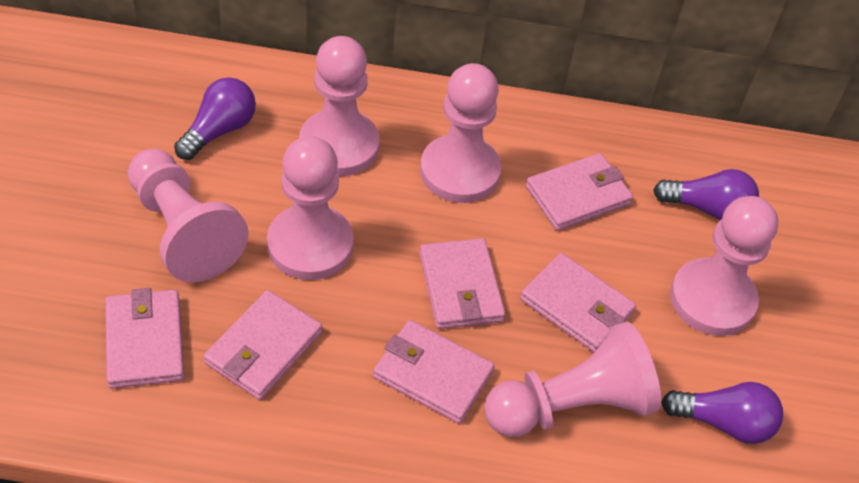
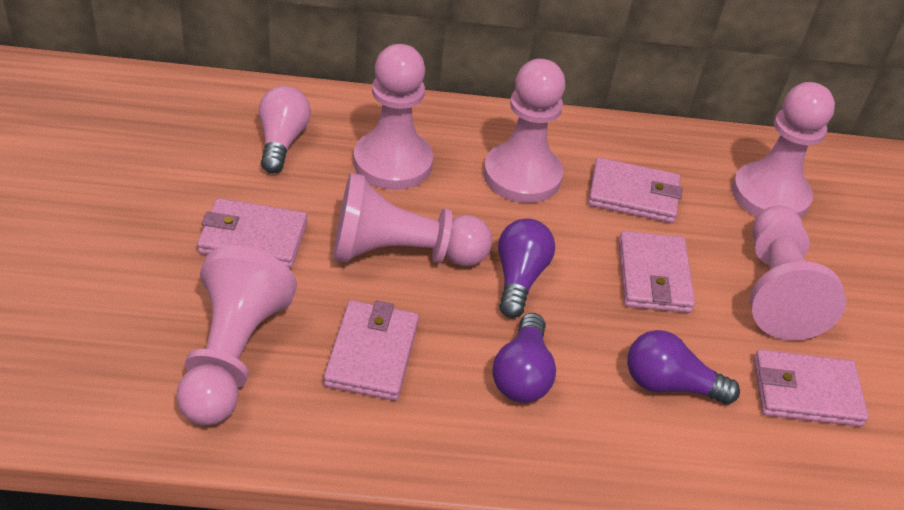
pink light bulb: none = 0 -> [259,86,311,173] = 1
pink wallet: [105,288,184,389] [204,290,322,400] [373,320,495,424] [419,238,505,329] [520,253,636,352] [526,153,633,231] = 6 -> [197,198,307,268] [324,300,419,401] [588,157,682,223] [619,231,695,313] [754,349,869,427] = 5

